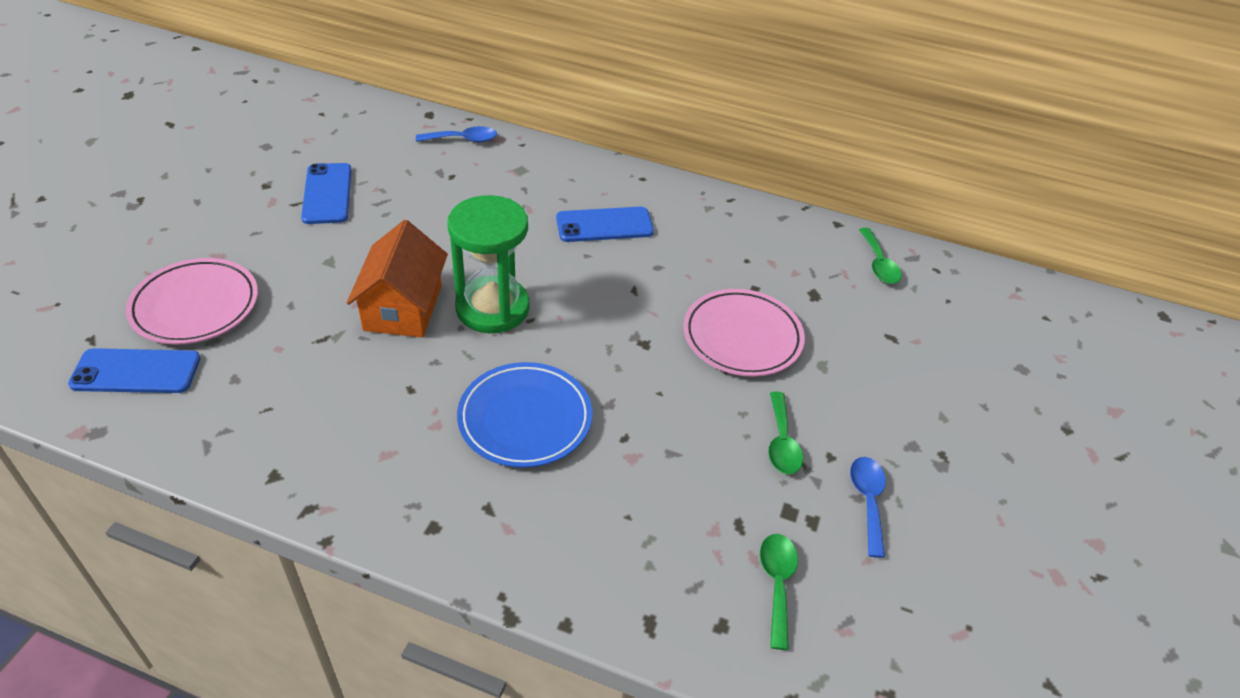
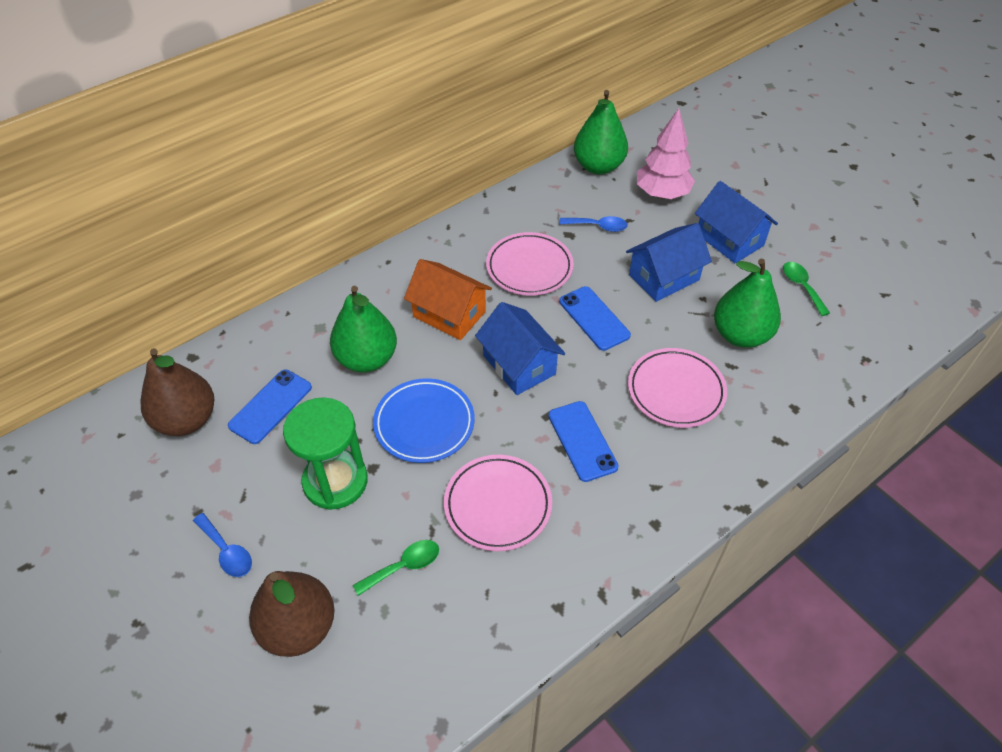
blue house: none = 0 -> [475,302,565,395] [626,223,712,302] [695,181,778,264] = 3
brown pear: none = 0 -> [140,348,214,436] [249,571,334,657] = 2
green pear: none = 0 -> [330,286,397,372] [574,90,628,174] [714,259,781,348] = 3
green spoon: [760,534,798,650] [768,392,803,474] [859,228,901,284] = 3 -> [353,540,439,596] [783,262,830,316] = 2
pink plate: [126,258,258,345] [683,289,805,377] = 2 -> [444,455,552,551] [486,232,574,296] [628,348,727,428] = 3
pink tree: none = 0 -> [637,108,695,199] = 1

